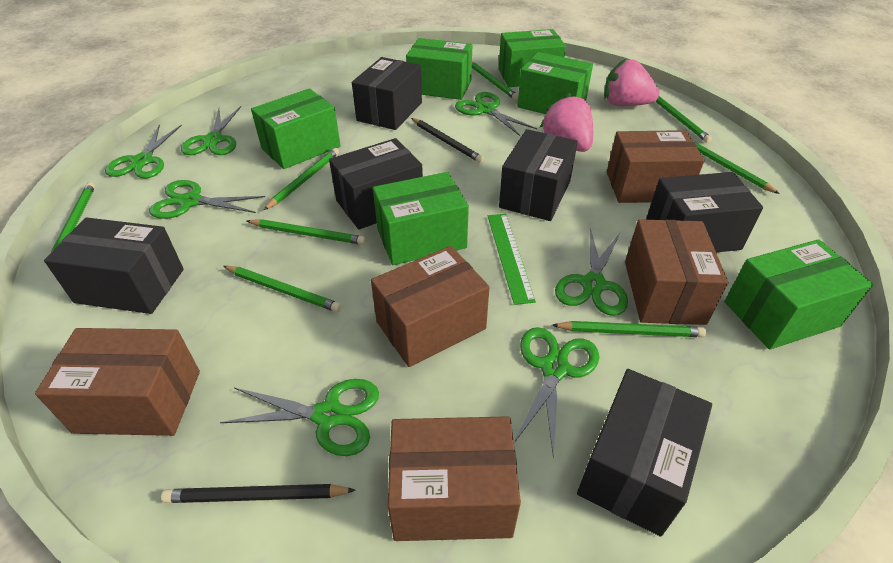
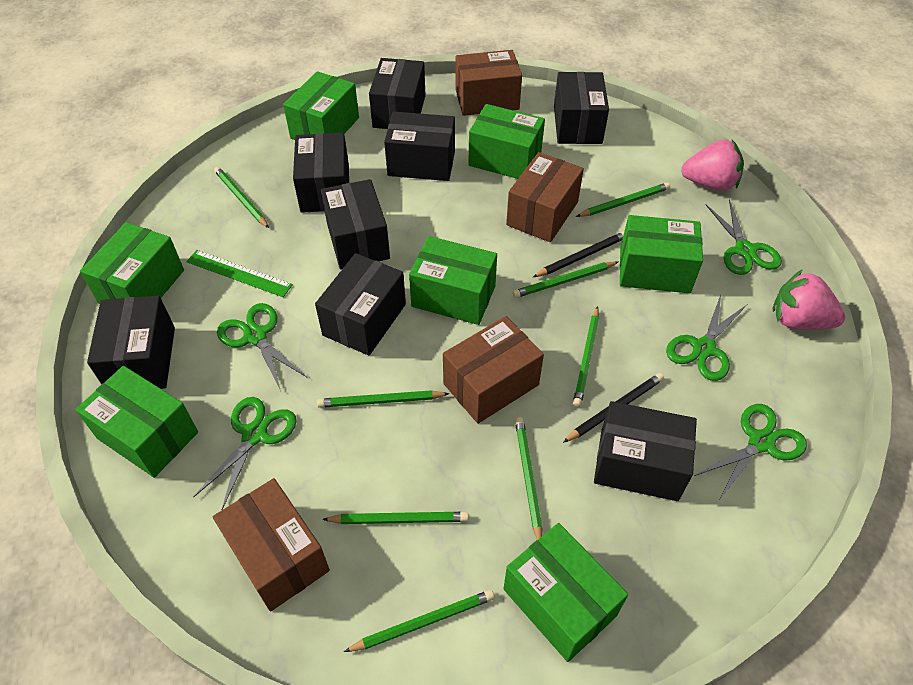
black box: [44,217,184,314] [329,138,423,230] [352,57,422,130] [499,129,578,221] [577,369,712,537] [646,172,763,253] = 6 -> [87,296,175,389] [293,132,349,213] [315,253,406,355] [321,179,390,270] [369,58,426,129] [384,112,455,181] [554,72,609,144] [594,401,697,501] = 8
brown box: [35,328,200,436] [371,246,489,367] [388,416,521,541] [607,130,704,203] [625,219,728,325] = 5 -> [213,478,330,611] [443,316,544,424] [455,50,522,116] [506,152,584,242] = 4
green box: [251,88,341,169] [373,172,469,265] [406,38,472,100] [499,29,566,87] [517,52,593,114] [725,239,873,350] = 6 -> [75,366,198,478] [80,222,184,304] [283,71,359,140] [409,236,497,325] [468,104,545,179] [503,523,628,662] [620,215,703,293] = 7
green scissors: [105,124,182,178] [149,180,265,219] [181,106,241,155] [220,379,379,456] [455,92,537,136] [514,327,599,458] [555,228,628,316] = 7 -> [193,397,297,509] [217,303,307,391] [666,295,748,381] [694,404,807,498] [705,199,782,275] = 5

